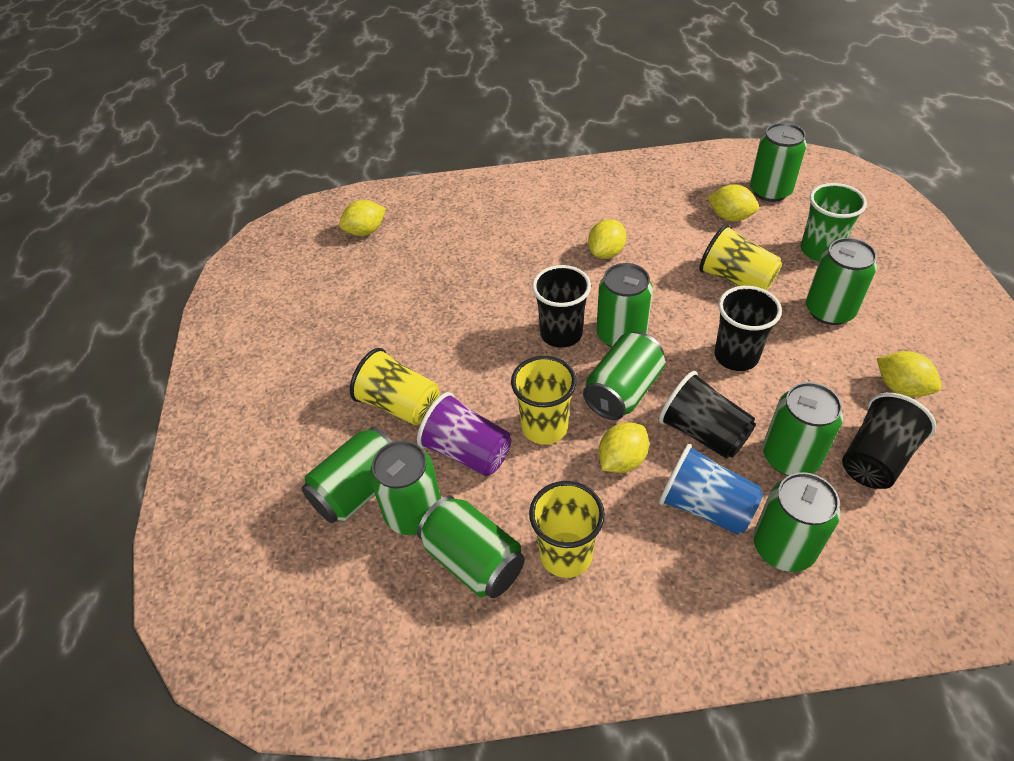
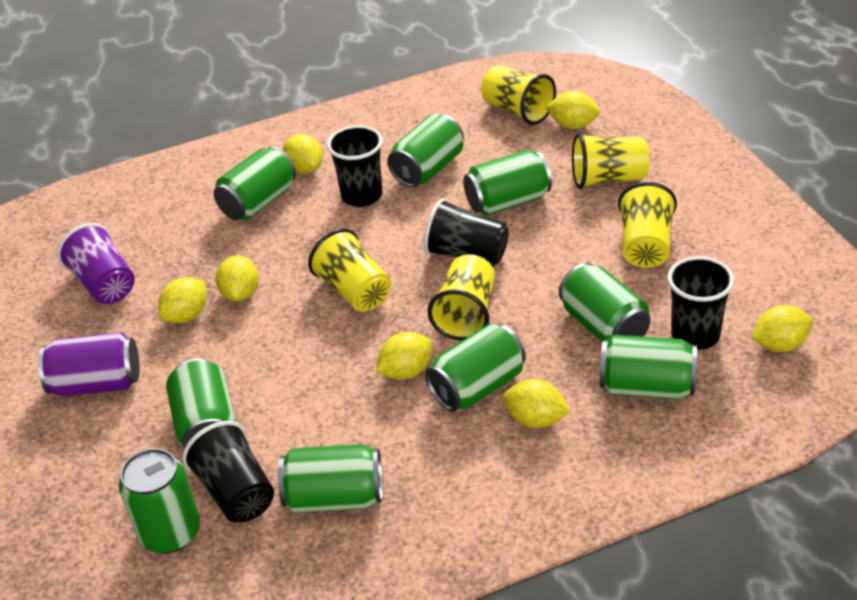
blue cup: [659,444,763,535] = 1 -> none = 0
green cup: [801,183,867,261] = 1 -> none = 0
purple can: none = 0 -> [38,332,140,397] = 1
yellow cup: [350,348,440,425] [511,356,577,445] [529,481,605,578] [699,224,782,291] = 4 -> [308,228,391,312] [428,254,495,341] [481,65,556,125] [572,133,650,189] [618,182,677,268] = 5
yellow lemon: [339,200,386,236] [588,219,626,259] [599,422,649,473] [707,185,759,221] [877,351,942,397] = 5 -> [158,277,206,323] [215,255,259,302] [283,134,323,174] [376,332,432,380] [503,379,571,428] [545,91,600,129] [751,305,813,352] = 7

